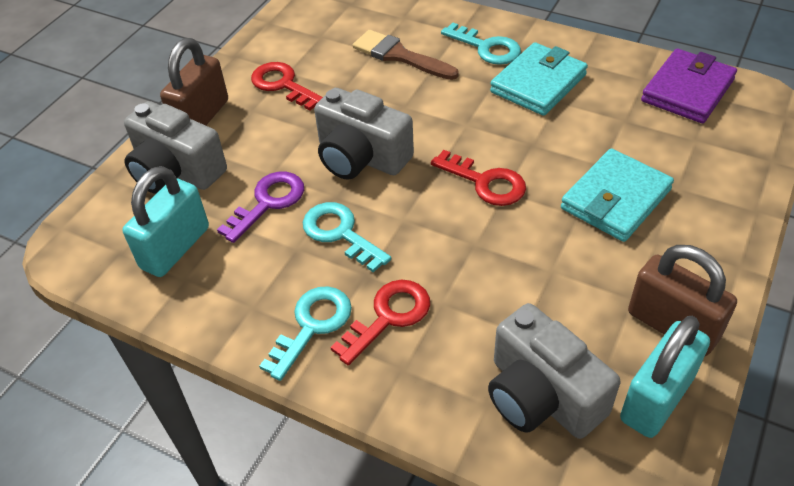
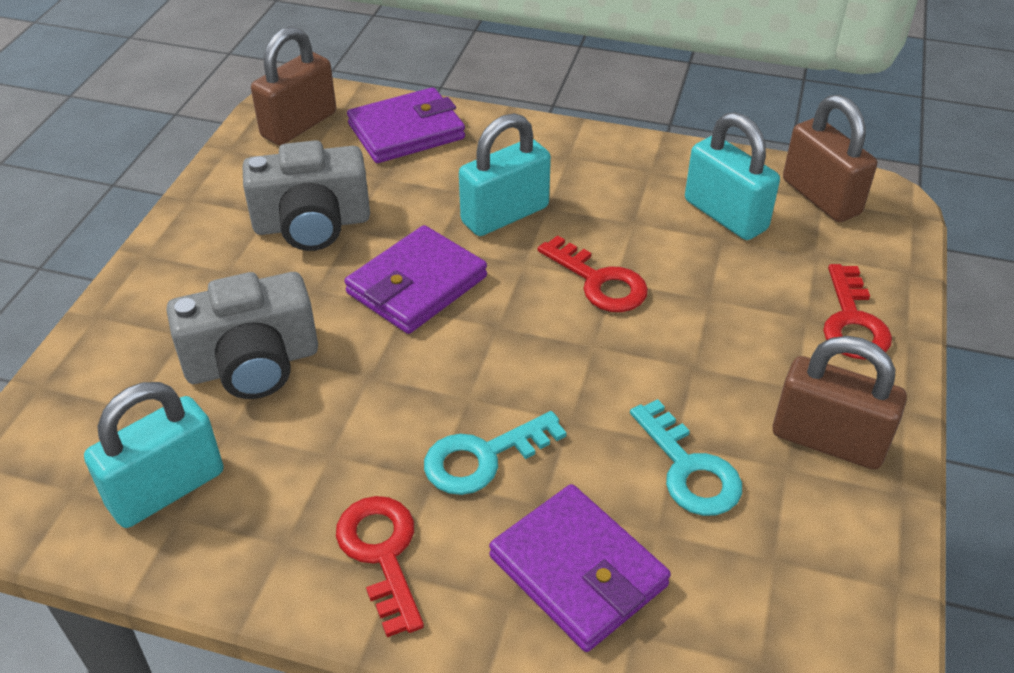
brown brush: [353,30,459,80] = 1 -> none = 0
brown padlock: [160,38,228,125] [628,245,737,356] = 2 -> [251,26,336,145] [773,336,907,470] [783,95,877,222] = 3
grey camera: [124,101,227,194] [314,88,414,180] [488,303,620,439] = 3 -> [166,272,318,399] [243,140,370,251] = 2
purple key: [217,172,304,243] = 1 -> none = 0
purple wallet: [641,48,737,123] = 1 -> [344,225,487,334] [347,87,465,163] [489,484,671,652] = 3
turquoise key: [259,286,352,381] [303,202,391,272] [441,22,521,65] = 3 -> [424,411,567,495] [630,399,742,516] = 2
turquoise padlock: [123,166,209,277] [620,316,710,438] = 2 -> [84,382,224,528] [459,113,551,236] [685,112,780,240] = 3
turquoise wallet: [490,42,588,116] [561,148,674,242] = 2 -> none = 0

